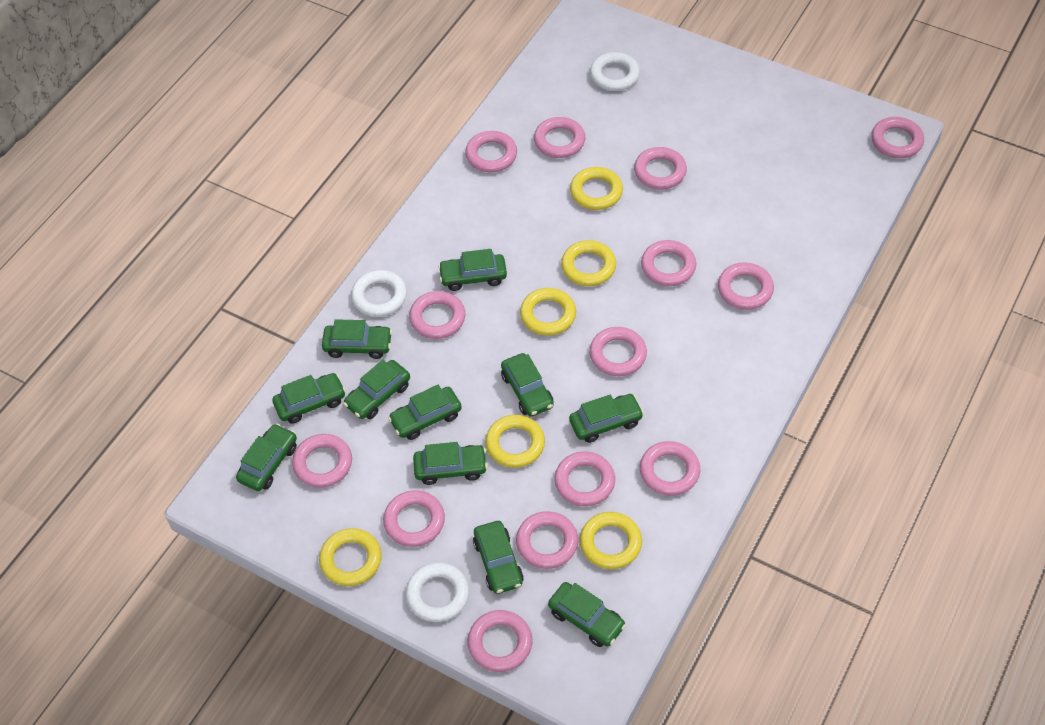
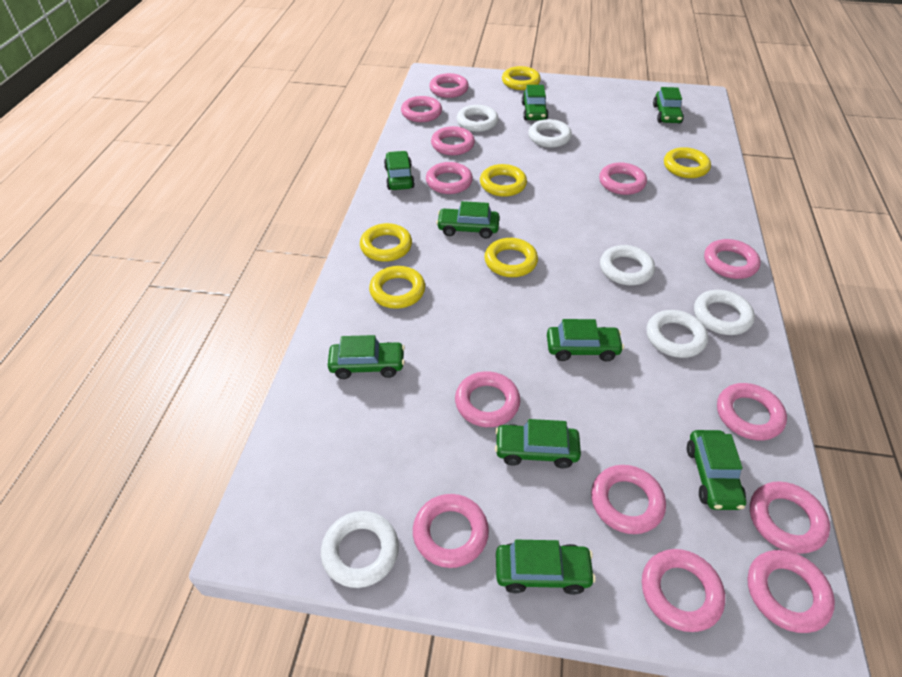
green car: [236,424,297,491] [272,373,346,424] [322,319,392,359] [343,360,410,419] [388,385,462,440] [413,442,488,485] [438,249,507,291] [473,521,524,594] [501,353,553,417] [548,582,626,647] [569,394,644,443] = 11 -> [328,335,405,379] [384,151,415,190] [436,201,499,239] [495,419,581,468] [496,540,596,595] [522,85,549,120] [547,319,624,362] [653,87,684,123] [687,430,746,510] = 9
pink ring: [292,434,352,488] [383,490,445,547] [409,291,465,339] [465,131,517,173] [468,610,533,672] [516,511,578,569] [534,117,585,158] [554,452,615,506] [589,327,647,376] [634,147,687,189] [640,441,700,496] [641,240,696,286] [718,262,774,310] [871,117,924,158] = 14 -> [401,96,442,122] [413,494,489,568] [426,162,473,194] [429,73,469,98] [431,126,475,155] [455,371,520,427] [591,465,666,534] [599,162,647,195] [642,549,725,632] [704,239,761,279] [717,383,787,441] [747,550,835,633] [750,481,830,554] = 13
white ring: [351,270,407,317] [406,562,469,622] [590,52,640,91] = 3 -> [321,511,399,588] [457,105,499,132] [528,119,572,148] [600,245,655,285] [646,310,708,358] [694,290,755,335] = 6

